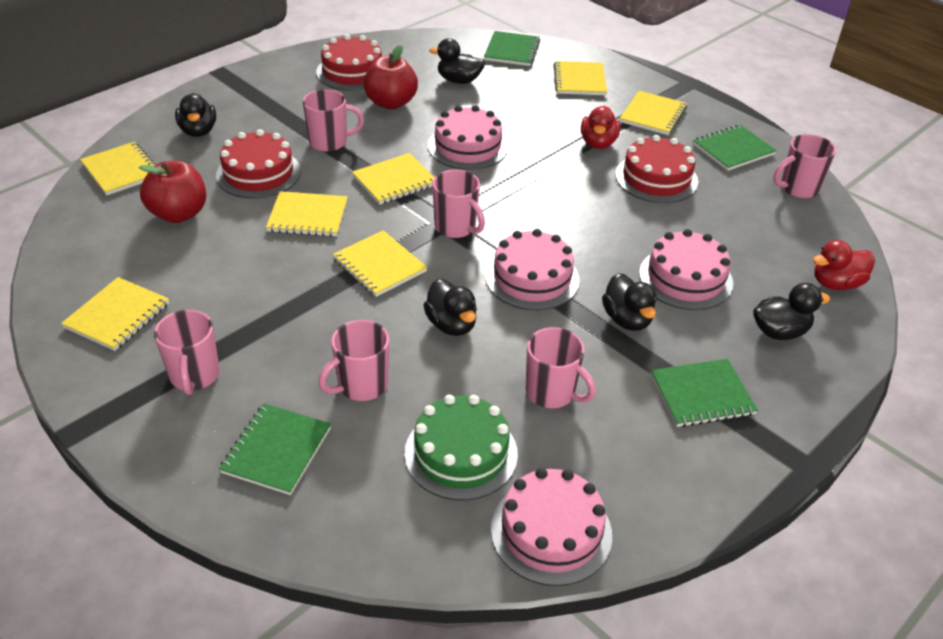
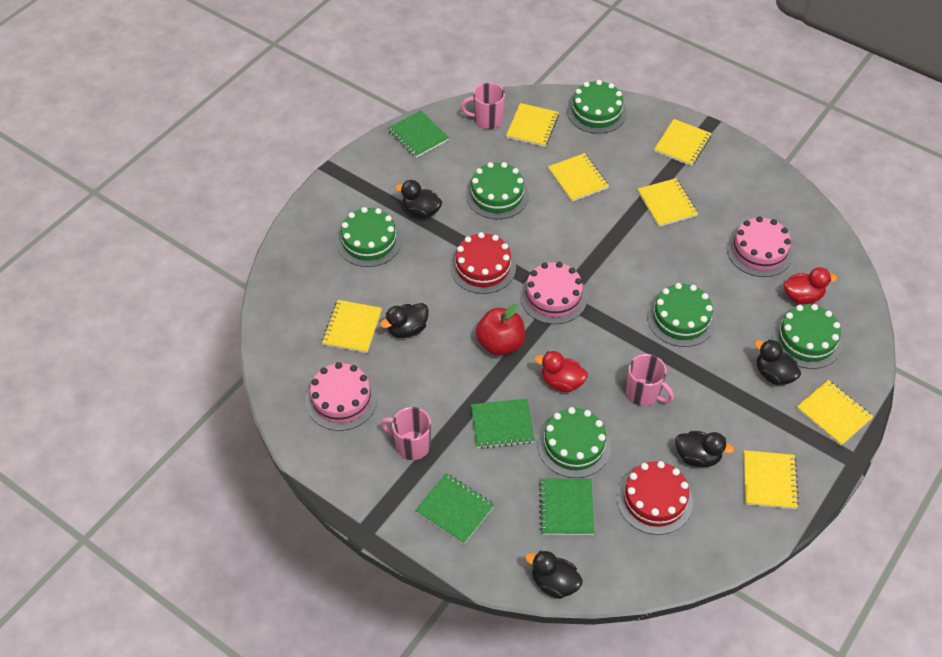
green cake: [404,394,518,501] = 1 -> [337,207,402,267] [466,162,529,219] [537,407,611,478] [567,80,627,134] [647,283,716,347] [772,304,842,369] = 6
pink cake: [428,105,508,170] [486,229,579,310] [491,468,612,586] [639,229,733,310] = 4 -> [306,362,378,431] [520,262,587,324] [727,216,793,277] = 3
pink mug: [154,310,220,395] [303,89,364,152] [318,320,389,401] [432,170,485,238] [526,327,596,408] [773,134,836,198] = 6 -> [381,407,431,460] [461,83,505,129] [626,354,674,406] = 3
red apple: [139,161,206,223] [364,45,418,109] = 2 -> [476,304,525,356] = 1
red cake: [216,129,301,199] [316,34,382,91] [615,135,698,203] = 3 -> [450,232,516,294] [617,461,693,535] = 2

